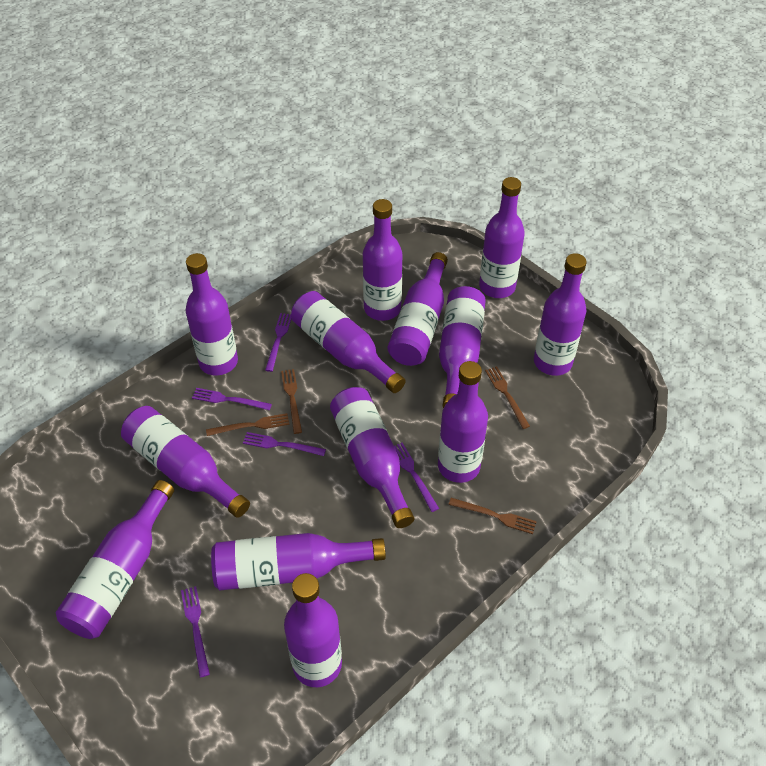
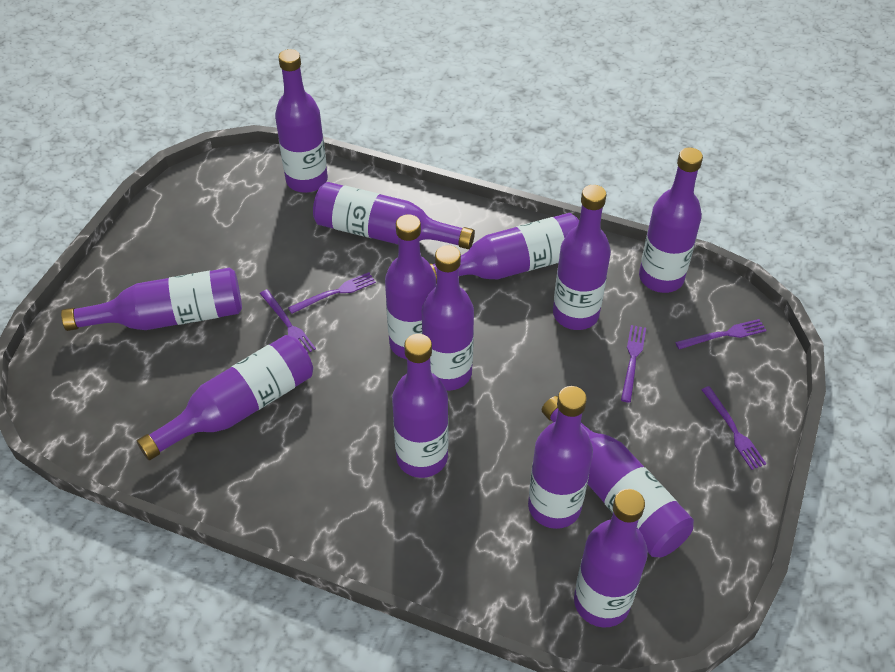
brown fork: [206,413,289,436] [281,369,302,434] [448,498,537,534] [485,366,530,429] = 4 -> none = 0

